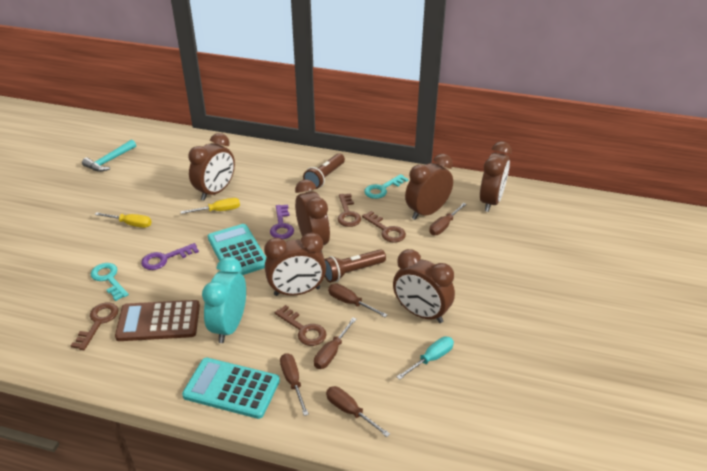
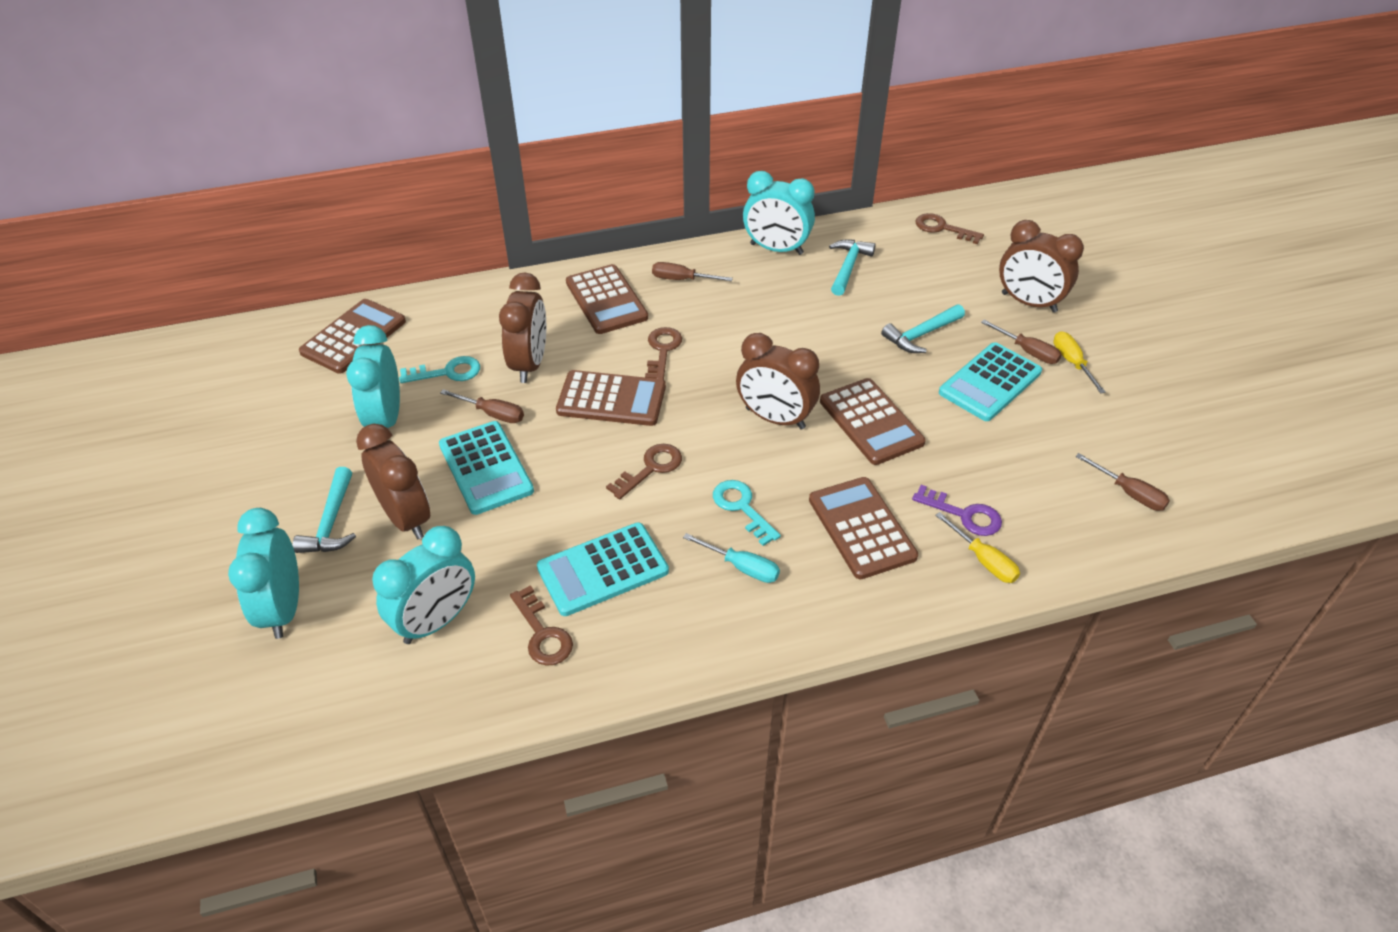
brown calculator: [115,300,200,341] = 1 -> [299,299,406,374] [556,370,666,426] [566,264,648,334] [809,477,918,579] [820,378,926,465] = 5
brown clock: [188,133,235,201] [264,232,326,296] [295,180,330,245] [393,249,455,323] [405,154,453,220] [480,141,512,212] = 6 -> [356,424,430,539] [499,273,546,383] [736,333,820,429] [999,220,1084,313] = 4
brown flashlight: [303,153,345,189] [324,249,386,283] = 2 -> none = 0
brown screwdriver: [280,353,309,416] [314,317,357,369] [326,386,390,437] [328,284,388,317] [429,203,466,235] = 5 -> [440,389,524,423] [652,262,733,281] [981,320,1062,364] [1075,453,1170,511] = 4
purple key: [141,243,199,270] [270,205,294,239] = 2 -> [912,485,1002,536] = 1
turquoise calculator: [182,358,280,419] [208,224,266,275] = 2 -> [439,421,534,515] [537,522,669,616] [939,342,1042,421] = 3
turquoise clock: [202,257,246,343] = 1 -> [228,508,299,639] [346,325,400,428] [372,526,475,644] [743,171,815,255] = 4
turquoise hammer: [82,139,136,172] = 1 -> [293,467,356,553] [829,240,876,296] [881,304,965,353] = 3

